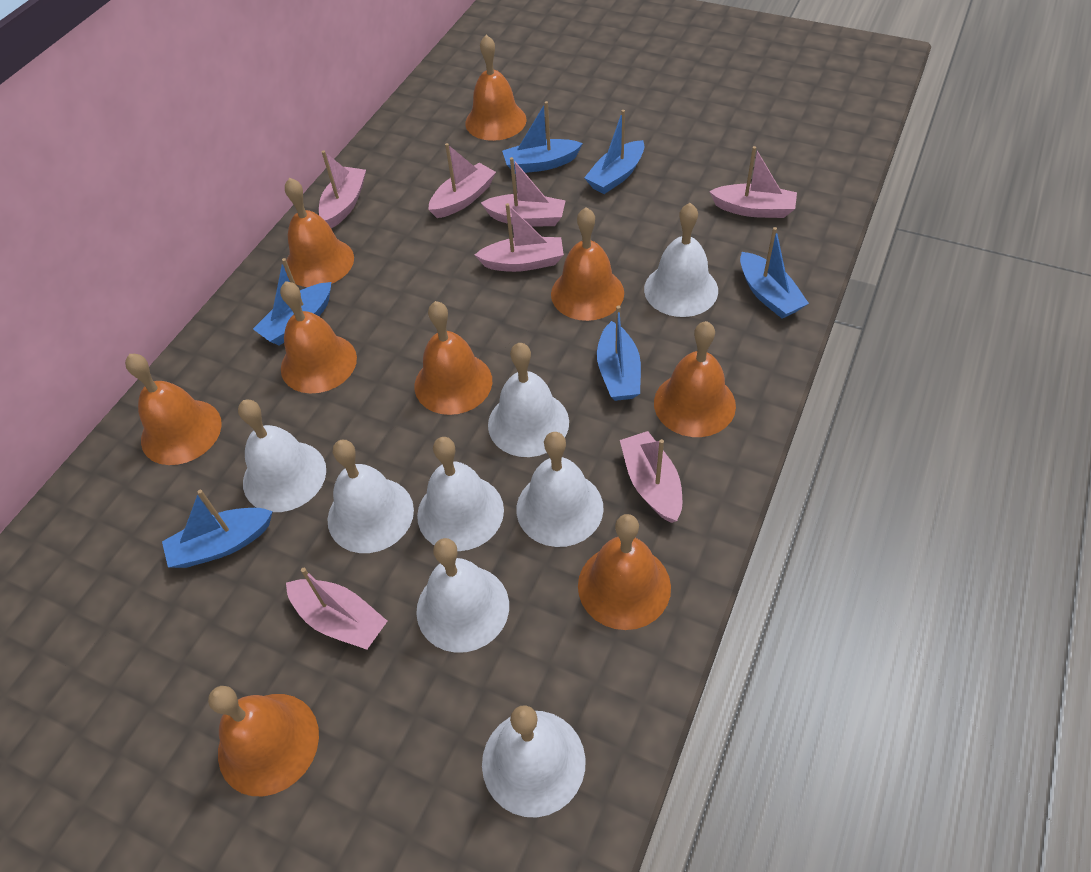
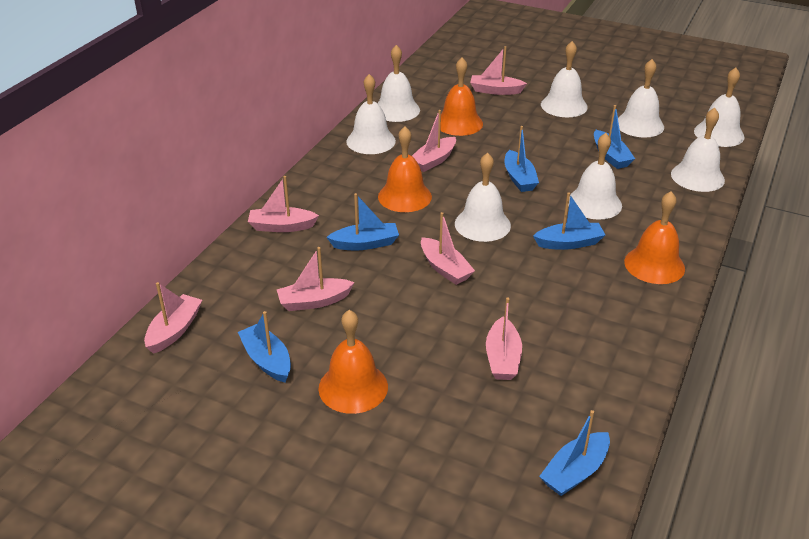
orange bell: [125,354,222,465] [208,686,319,796] [280,281,357,393] [285,178,354,287] [414,301,492,415] [465,35,526,141] [551,207,624,321] [578,514,671,630] [654,321,736,437] = 9 -> [318,310,388,414] [378,126,432,212] [440,58,483,136] [624,191,685,284] = 4

